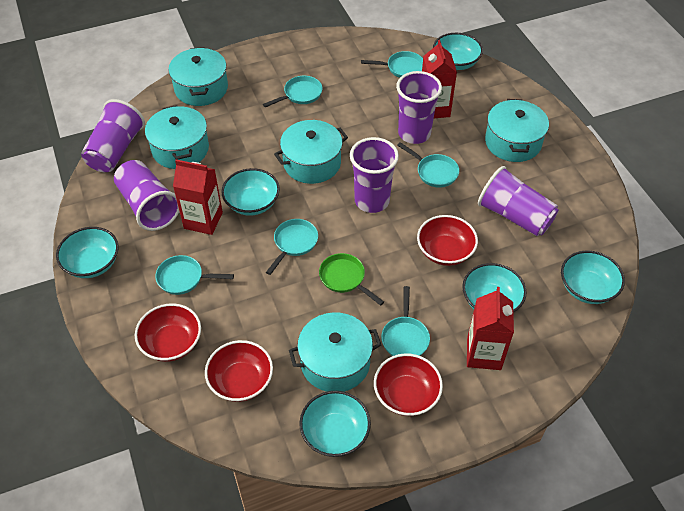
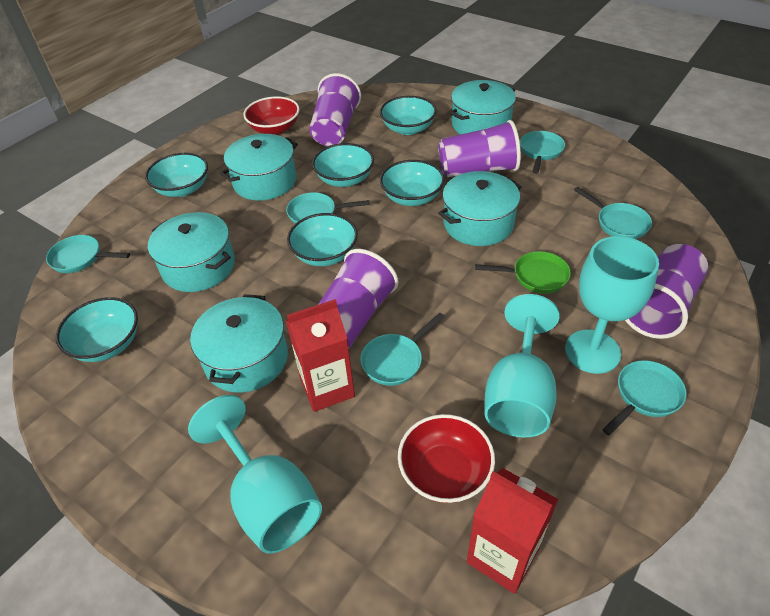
purple cup: [81,99,145,172] [114,160,180,231] [350,137,399,213] [396,71,442,144] [478,166,559,236] = 5 -> [309,73,361,146] [318,249,399,348] [438,120,521,177] [625,244,708,339] = 4
red bowl: [135,303,201,362] [205,340,273,402] [374,353,443,416] [417,215,478,266] = 4 -> [243,96,300,135] [398,414,495,503] = 2
red carton: [173,159,223,235] [422,40,457,118] [467,287,514,370] = 3 -> [286,299,355,412] [467,468,558,594] = 2
turquoise goblet: none = 0 -> [188,395,322,554] [485,294,560,438] [565,236,659,374] = 3

